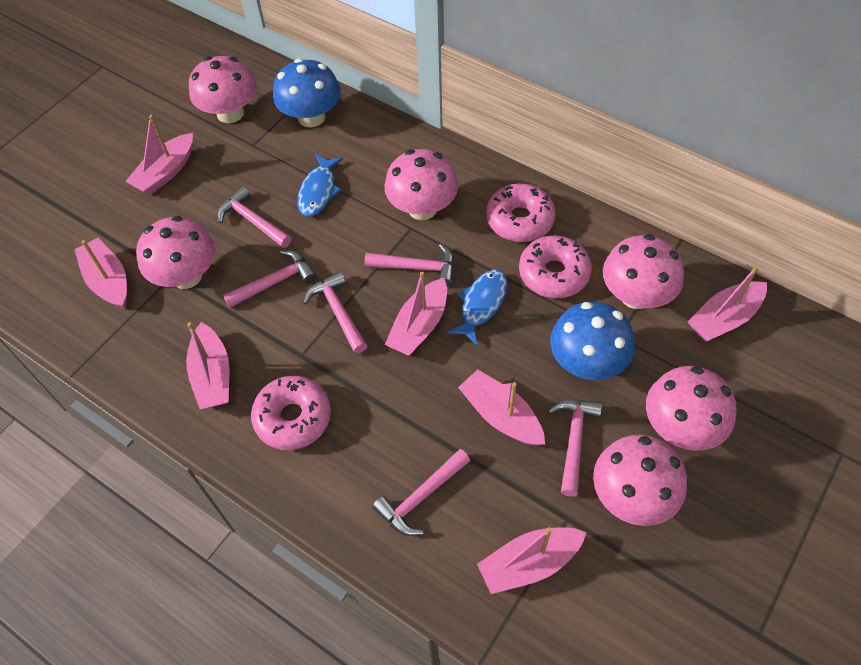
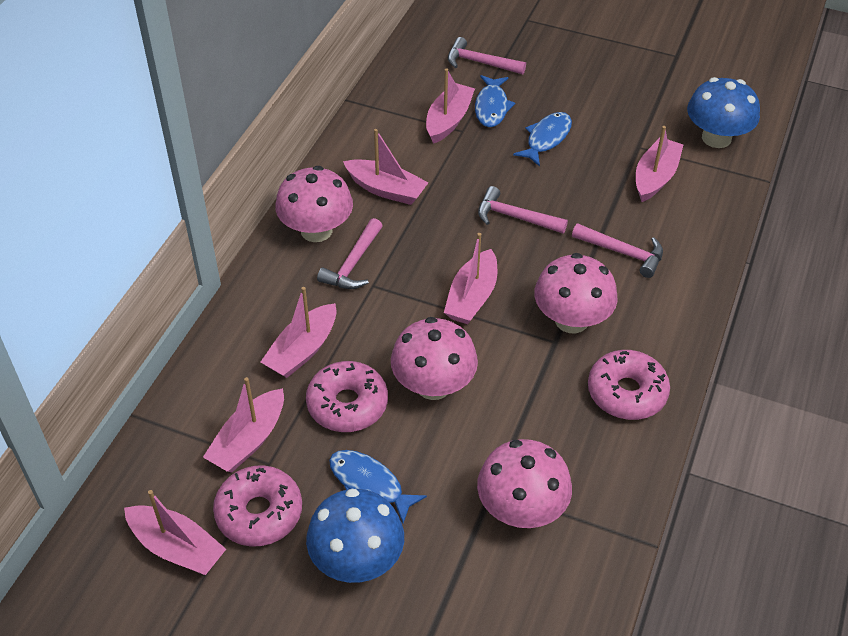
blue fish: [297,154,343,217] [447,269,507,345] = 2 -> [329,450,427,523] [475,75,515,127] [513,112,572,166] = 3
pink hammer: [218,186,292,248] [223,250,316,308] [303,271,368,354] [364,244,454,287] [372,449,470,536] [548,400,602,497] = 6 -> [317,218,382,289] [448,37,526,74] [478,186,568,234] [572,223,663,278] = 4
pink mushroom: [136,216,215,289] [189,56,257,123] [384,149,458,220] [593,435,687,526] [603,234,684,309] [646,366,737,451] = 6 -> [275,166,353,242] [391,317,478,400] [477,439,572,528] [534,253,618,334] = 4

